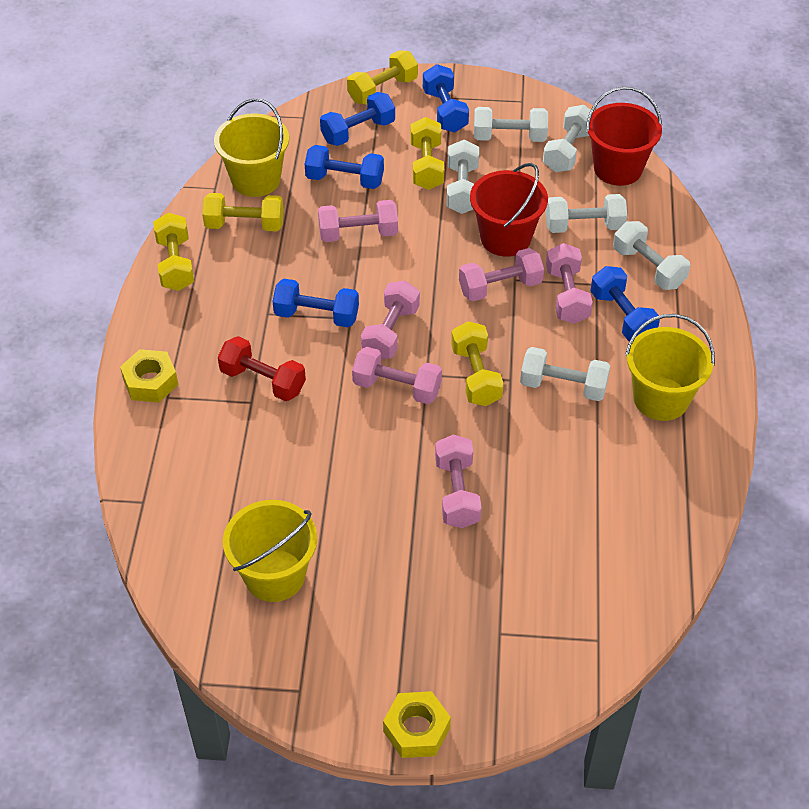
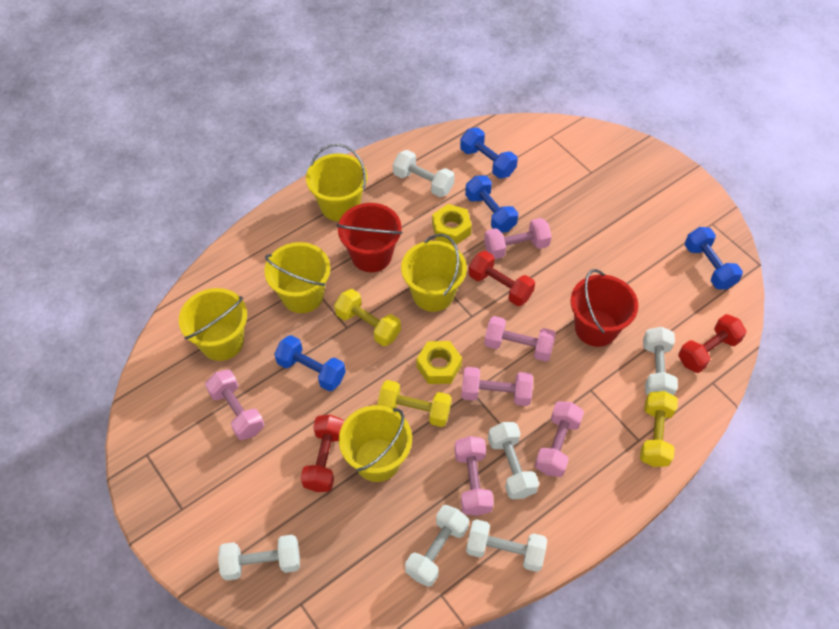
blue dumbbell: [273,279,359,327] [305,145,384,189] [320,92,395,146] [423,64,469,133] [591,266,660,341] = 5 -> [274,335,346,391] [460,127,518,179] [465,175,518,233] [685,227,743,289] = 4
red dumbbell: [218,336,306,401] = 1 -> [301,415,344,492] [469,251,535,306] [678,314,746,373] = 3
yellow bucket: [214,98,289,197] [223,500,317,602] [625,314,715,421] = 3 -> [179,288,247,361] [265,242,331,313] [306,144,368,221] [339,405,412,482] [401,234,467,312] = 5
yellow dumbbell: [153,213,194,291] [202,193,284,231] [347,50,418,105] [411,117,444,190] [451,321,504,406] = 5 -> [334,289,401,346] [377,380,452,427] [640,391,678,467] = 3

